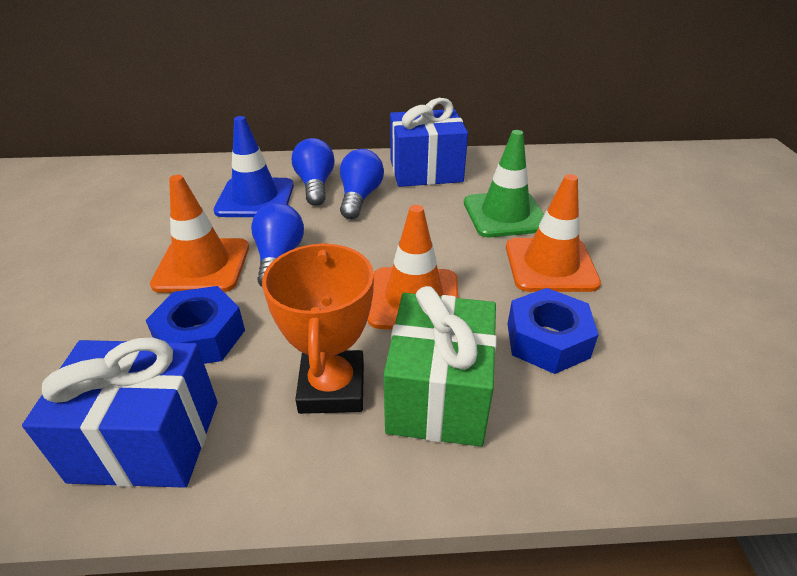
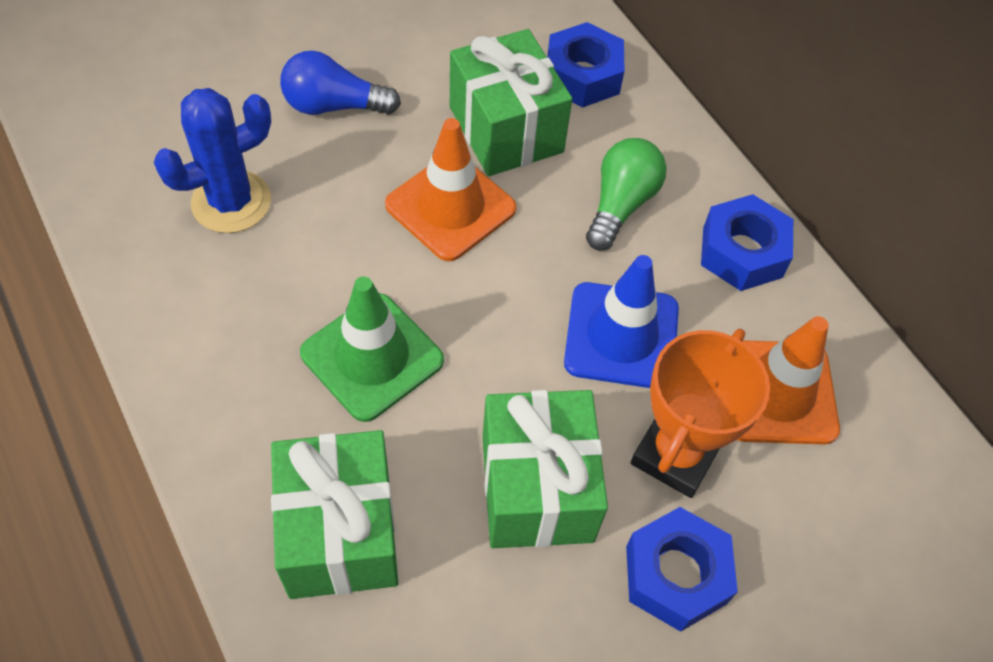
blue cactus: none = 0 -> [154,88,271,233] = 1
blue gift: [22,337,217,488] [390,98,468,187] = 2 -> none = 0
blue light bulb: [251,203,304,287] [292,138,335,206] [340,149,384,219] = 3 -> [280,51,401,115] = 1
blue nut: [146,286,245,364] [508,288,599,374] = 2 -> [547,22,624,108] [626,507,738,632] [701,194,793,291] = 3
green gift: [383,286,497,447] = 1 -> [271,430,398,599] [450,29,572,176] [482,390,608,548] = 3
green light bulb: none = 0 -> [586,138,666,251] = 1
orange traffic cone: [150,175,249,293] [368,205,458,329] [506,174,601,292] = 3 -> [385,118,516,261] [737,316,840,445] = 2

